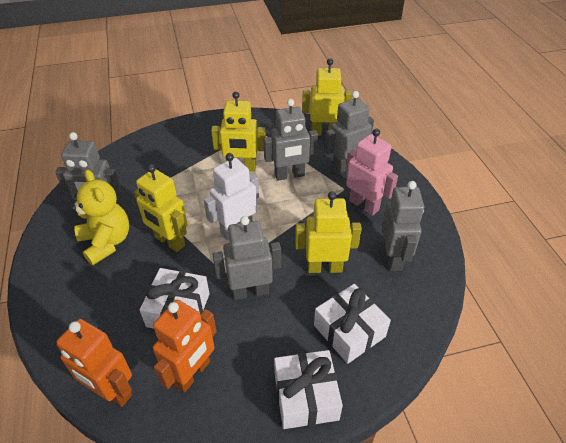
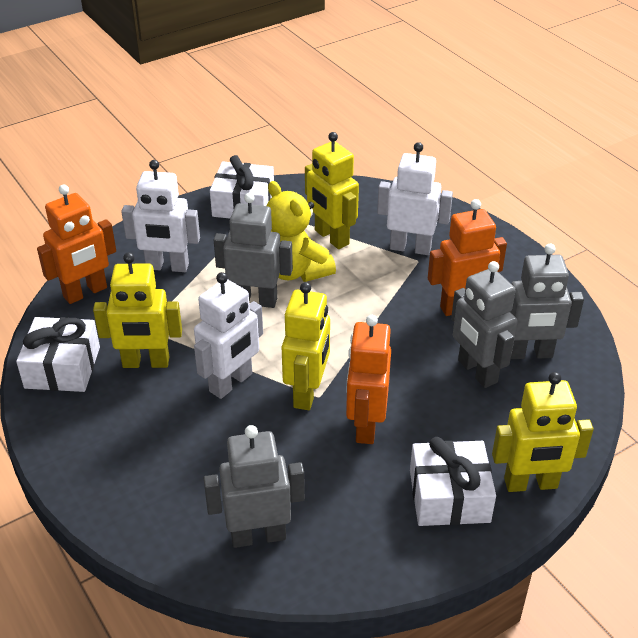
grey robot: [55,132,121,200] [213,216,281,300] [263,99,318,181] [324,91,374,174] [382,181,424,271] = 5 -> [203,425,305,548] [214,193,293,308] [451,261,518,388] [510,244,584,359] = 4
orange robot: [56,319,132,407] [153,300,217,393] = 2 -> [37,184,116,304] [346,315,391,444] [428,199,507,316] = 3
pink robot: [345,129,398,216] = 1 -> none = 0
white robot: [204,153,259,240] = 1 -> [121,160,200,272] [194,272,263,399] [377,142,453,255] = 3

